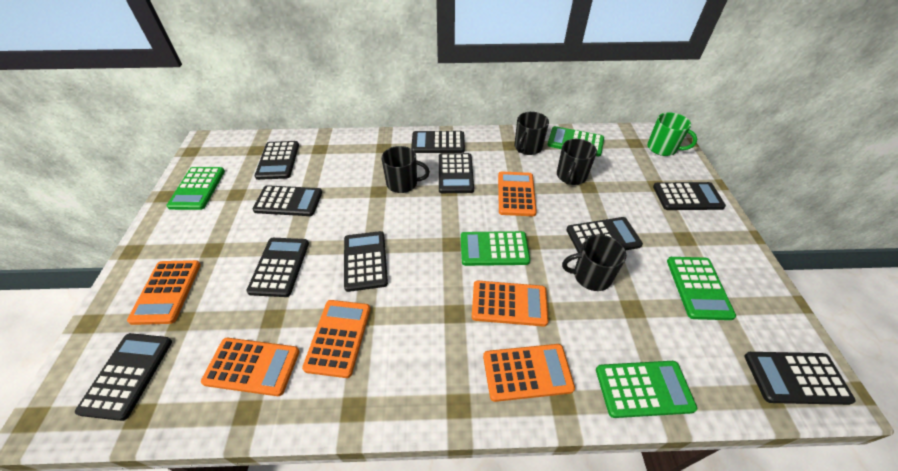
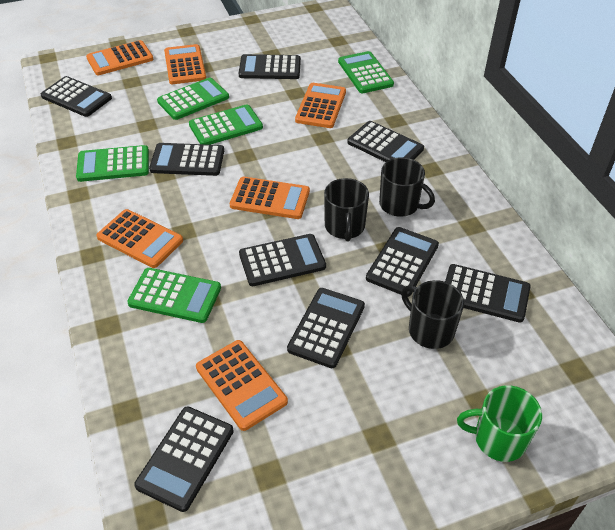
black calculator: [75,333,172,421] [246,238,309,297] [253,185,322,216] [255,141,299,180] [344,231,388,292] [411,131,465,153] [439,153,474,193] [566,217,643,253] [653,182,726,210] [744,352,856,405] = 10 -> [41,76,112,117] [134,406,234,512] [149,143,224,176] [239,54,301,79] [239,234,326,286] [287,288,365,368] [347,121,424,162] [366,227,439,297] [445,264,531,323] = 9
black mug: [381,146,430,193] [514,112,549,155] [557,139,597,185] [562,235,626,291] = 4 -> [324,178,369,242] [379,157,435,217] [401,280,464,349] = 3

